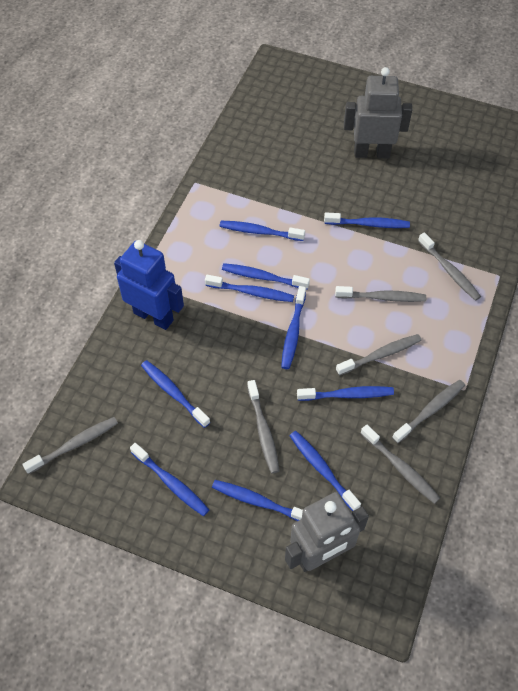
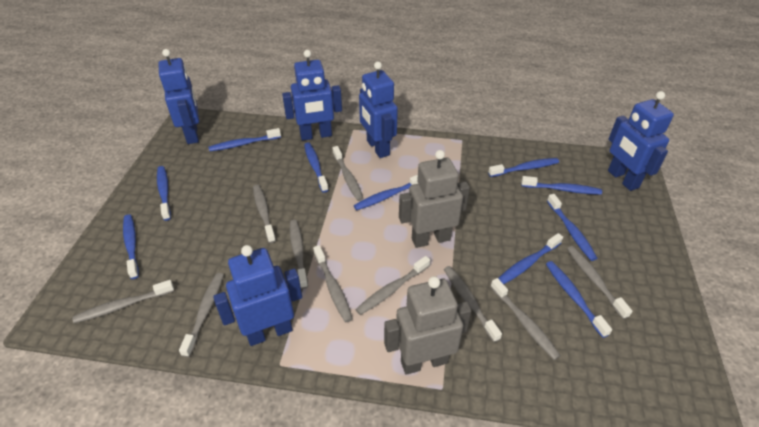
blue robot: [114,240,184,330] = 1 -> [158,49,199,144] [213,245,302,346] [282,50,342,141] [359,62,398,158] [608,91,674,191] = 5
grey toothbrush: [22,417,118,474] [247,380,279,474] [335,286,426,302] [336,334,422,376] [360,424,440,504] [392,380,465,443] [418,232,481,301] = 7 -> [72,280,174,323] [179,273,224,357] [253,184,276,243] [290,220,308,289] [313,245,353,322] [332,146,364,201] [355,256,430,315] [444,266,502,342] [490,278,561,360] [567,246,633,319] = 10

